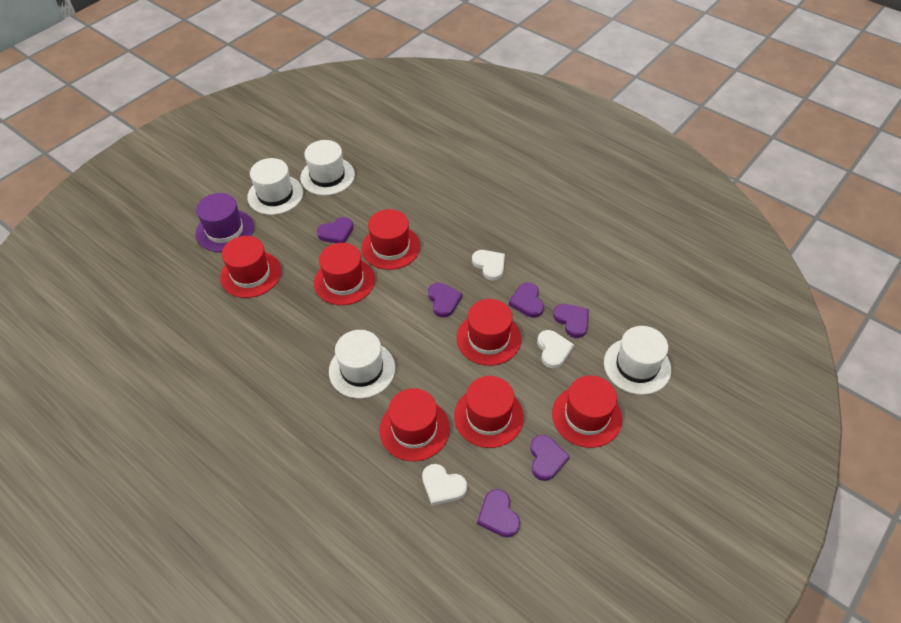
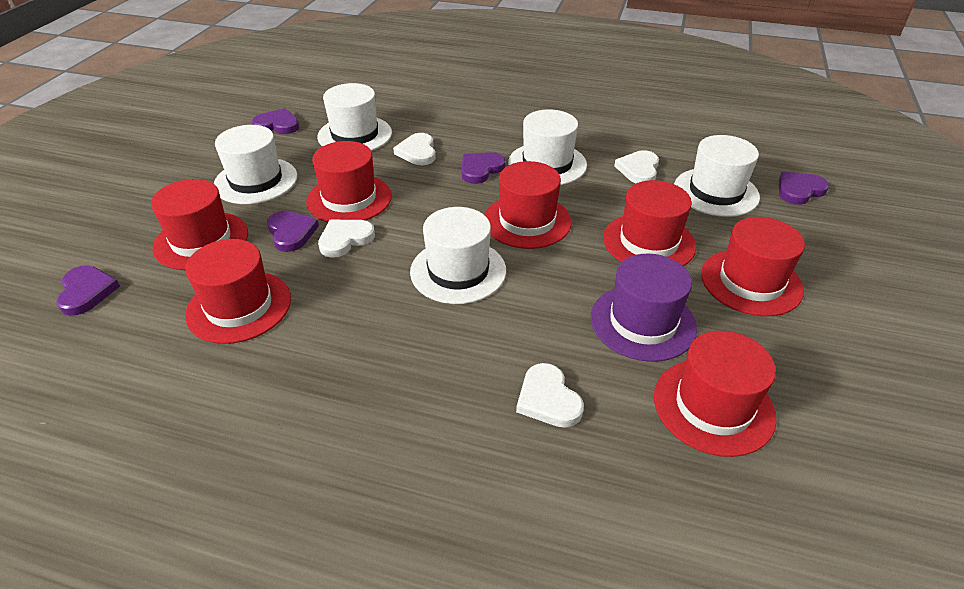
purple heart: [317,217,353,243] [428,283,462,318] [477,489,520,538] [509,283,544,318] [530,435,570,481] [553,304,589,338] = 6 -> [56,265,120,316] [252,108,299,134] [267,211,319,252] [462,152,506,184] [779,172,829,205] = 5
white hat: [247,158,303,215] [300,140,355,196] [329,330,395,399] [604,326,671,395] = 4 -> [214,125,297,204] [317,83,392,151] [410,207,506,304] [508,109,587,185] [674,135,760,217] = 5
white heart: [422,464,467,505] [472,250,505,281] [537,330,574,368] = 3 -> [318,220,375,258] [393,133,436,165] [516,363,584,428] [614,150,659,183] = 4

